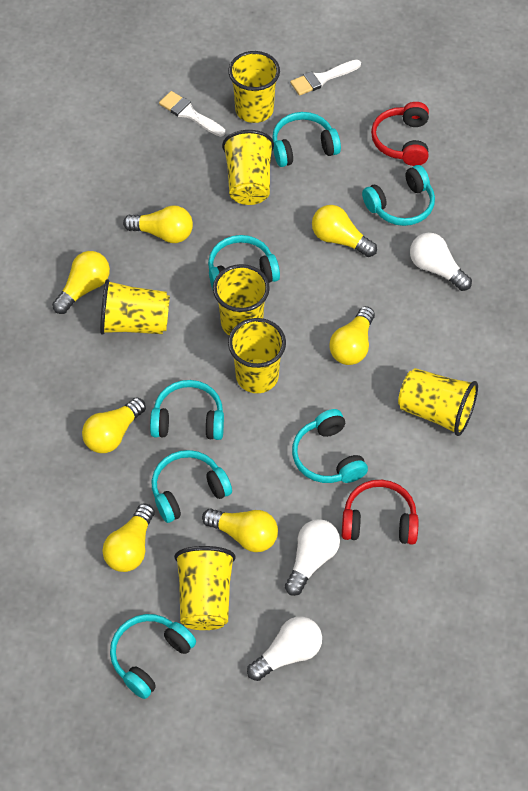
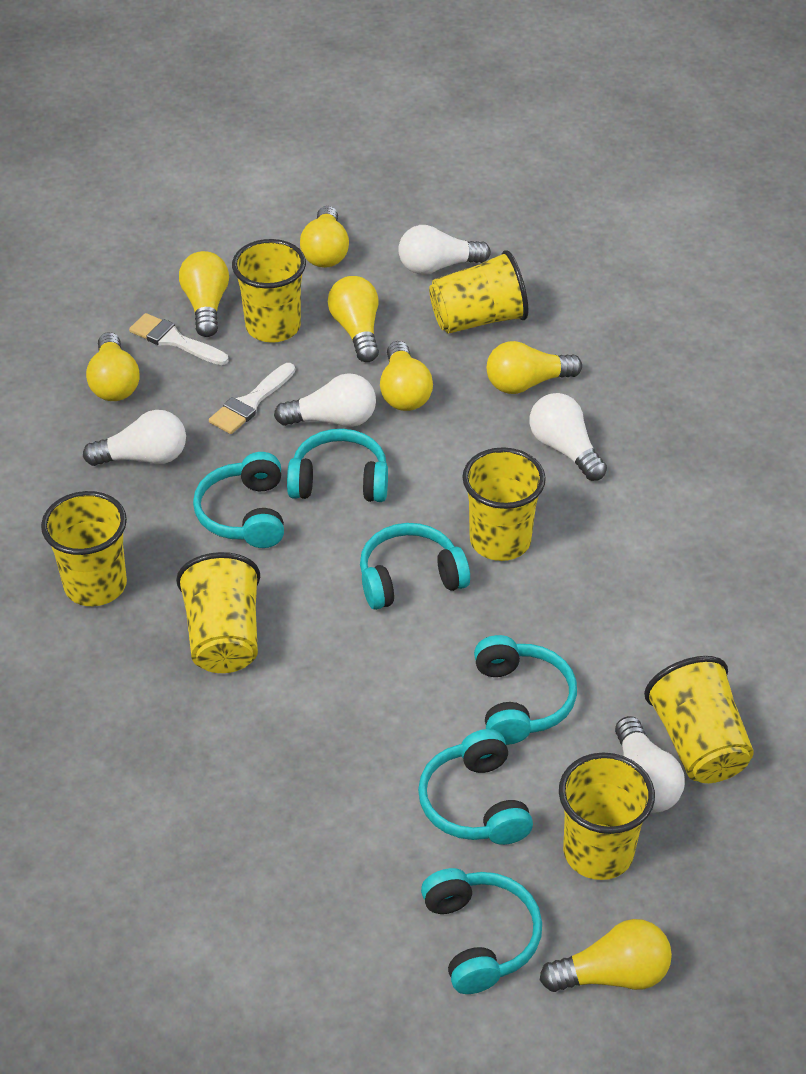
red headphones: [342,480,418,545] [371,102,429,166] = 2 -> none = 0
turquoise headphones: [110,614,196,699] [150,380,224,440] [151,450,232,523] [208,235,280,290] [272,112,341,167] [292,409,368,483] [362,165,435,226] = 7 -> [193,452,284,548] [287,429,388,502] [360,523,470,610] [418,729,533,845] [421,868,542,994] [474,635,577,745] = 6
white light bulb: [247,617,322,681] [285,519,340,596] [410,232,472,291] = 3 -> [83,410,186,466] [274,373,376,427] [398,225,491,275] [529,393,607,481] [615,716,685,813] = 5

